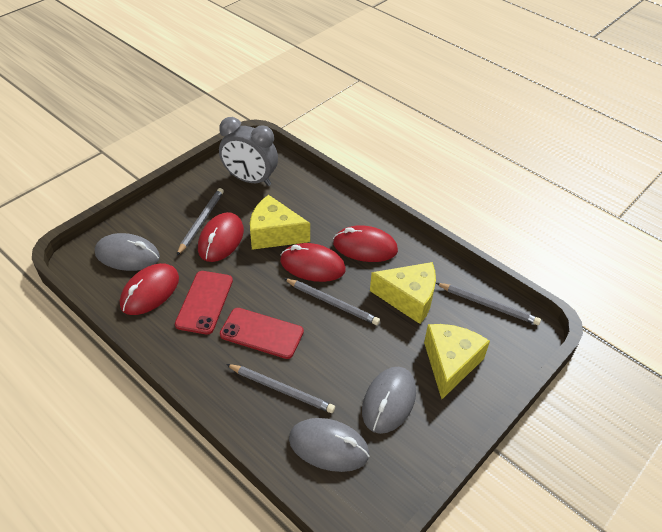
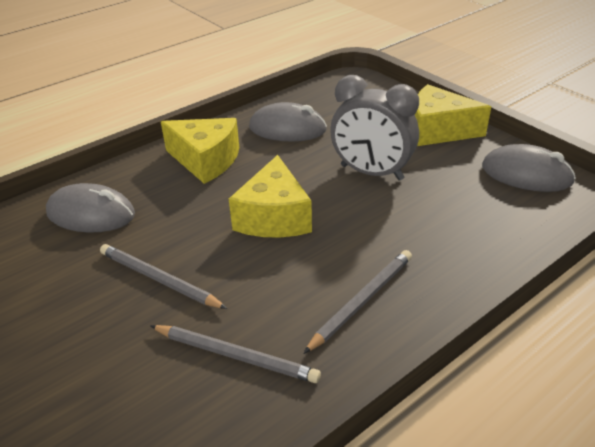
grey pencil: [177,188,224,255] [226,364,335,413] [284,278,380,325] [436,283,541,325] = 4 -> [100,244,227,309] [150,325,321,383] [303,250,412,354] = 3
red mouse: [120,263,179,315] [198,212,244,262] [280,243,346,282] [333,225,398,262] = 4 -> none = 0
red phone: [175,271,233,335] [220,308,304,359] = 2 -> none = 0

